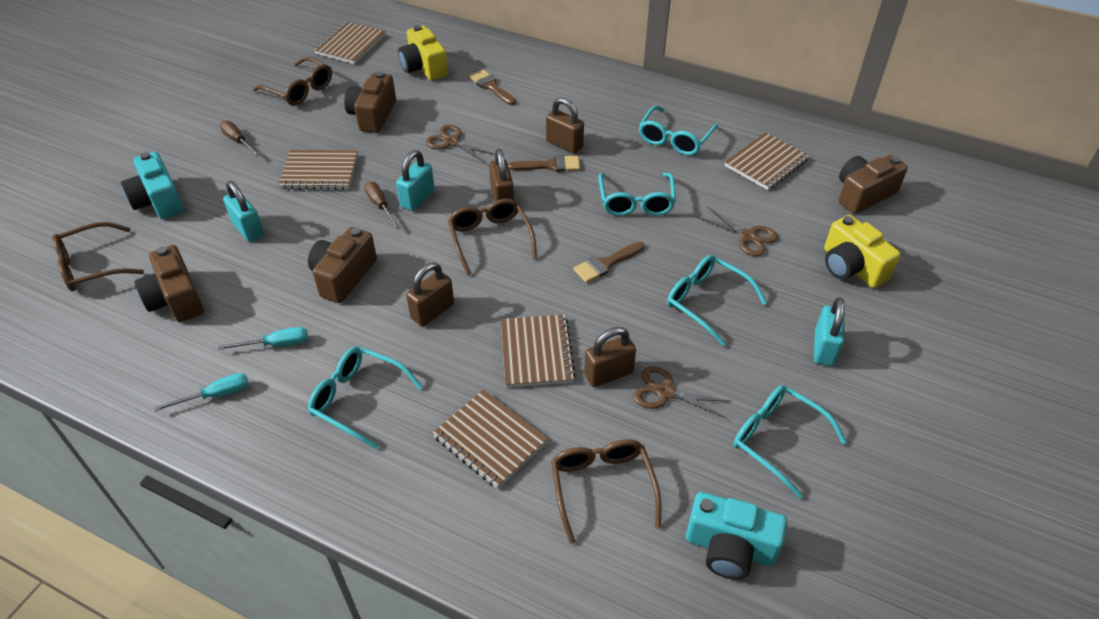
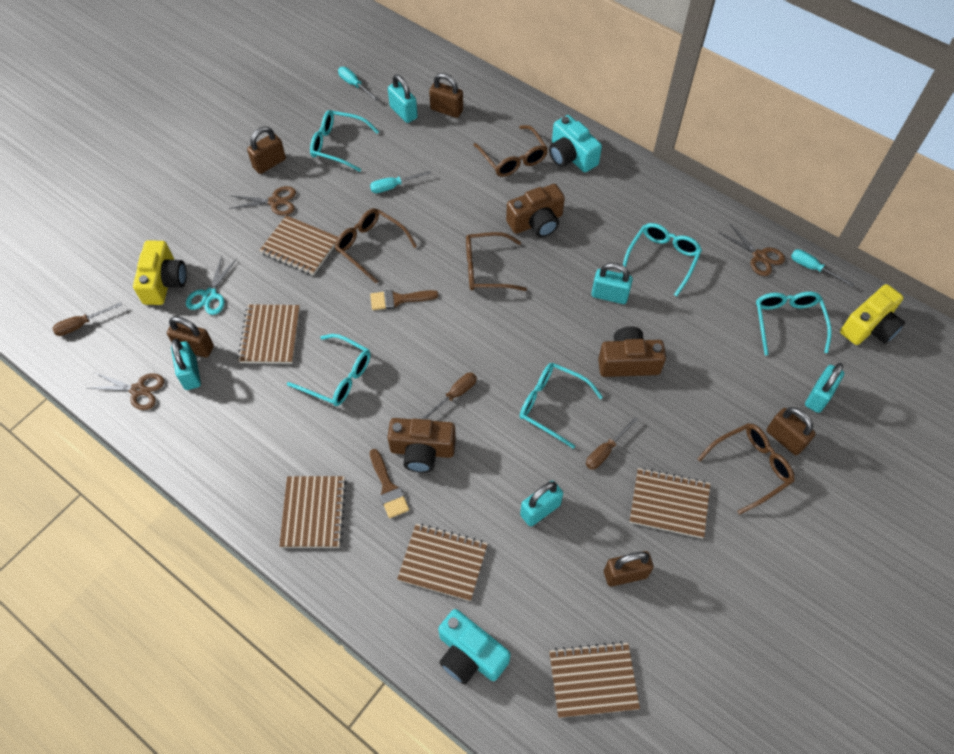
brown brush: [469,69,516,105] [508,155,580,172] [573,242,644,283] = 3 -> [370,290,439,310] [370,449,409,518] = 2
brown camera: [134,245,204,322] [308,227,377,303] [344,71,396,133] [839,155,908,214] = 4 -> [388,418,456,473] [506,184,565,237] [598,326,666,377] = 3
brown notebook: [278,150,358,190] [314,21,385,64] [433,389,548,489] [501,315,576,388] [724,132,809,190] = 5 -> [238,304,300,364] [259,215,338,276] [279,476,347,548] [397,523,488,601] [549,641,640,718] [630,468,710,539] = 6
brown padlock: [406,263,454,326] [489,149,514,201] [546,98,584,154] [584,327,636,387] = 4 -> [167,316,214,357] [247,127,286,174] [429,73,463,118] [604,551,654,586] [766,407,816,455] = 5
brown screwdriver: [220,121,261,157] [364,181,401,229] = 2 -> [52,302,122,336] [421,372,477,419] [586,417,638,470] = 3
turquoise padlock: [223,181,264,242] [396,150,435,211] [814,298,844,366] = 3 -> [171,339,201,390] [388,74,418,123] [520,481,563,527] [591,263,633,304] [805,363,844,413] = 5
turquoise scissors: none = 0 -> [186,255,237,315] = 1
turquoise screwdriver: [153,373,249,412] [218,327,308,350] = 2 -> [338,67,379,101] [370,171,431,193] [791,249,854,287] = 3

